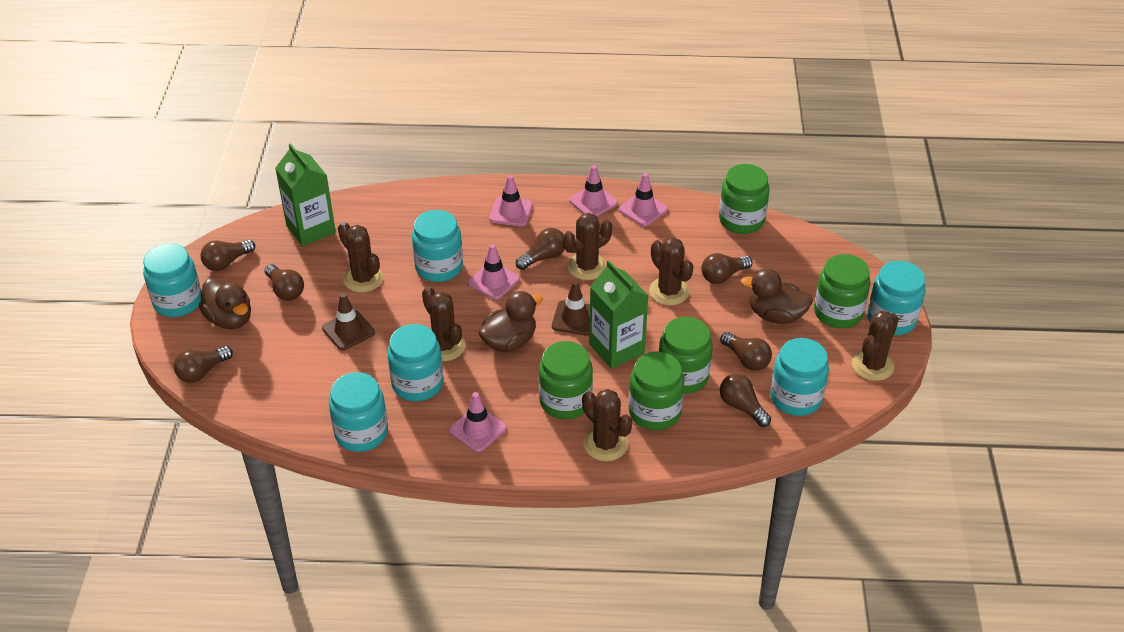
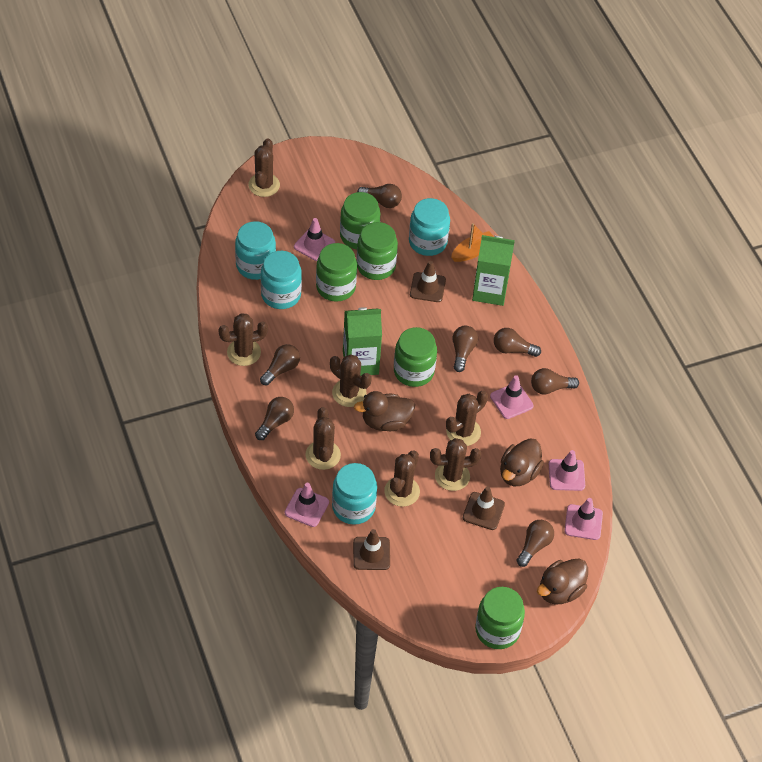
brown cactus: [338,222,383,293] [422,287,466,361] [563,213,612,280] [582,389,633,461] [649,237,693,305] [852,311,899,381] = 6 -> [218,313,268,366] [248,138,280,197] [306,407,341,470] [330,354,372,407] [384,450,420,507] [430,438,481,491] [446,391,488,446] = 7
brown traffic cone: [322,293,375,350] [552,281,590,335] = 2 -> [353,529,390,570] [410,261,446,302] [463,486,505,530] = 3
orange boat: none = 0 -> [451,223,494,262] = 1
turquoise jar: [143,244,201,317] [329,372,388,452] [387,324,443,401] [412,210,463,282] [770,338,829,416] [867,261,926,335] = 6 -> [235,221,276,280] [261,251,302,309] [332,463,377,525] [409,198,450,256] = 4

